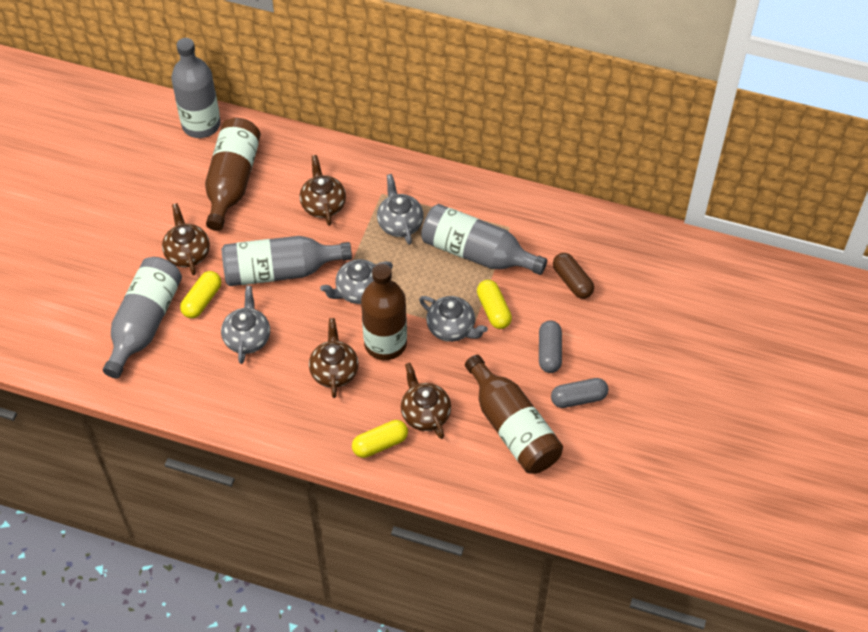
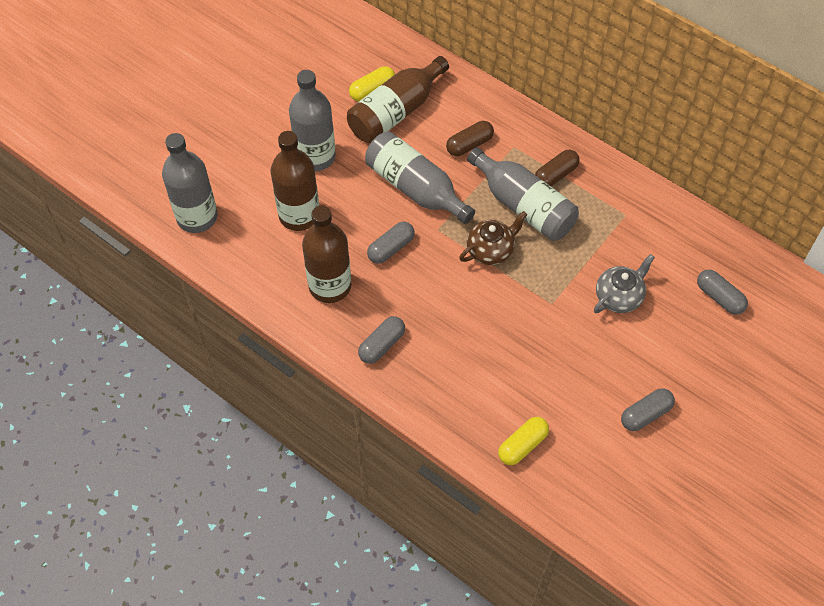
brown capsule: [553,253,594,299] = 1 -> [446,121,494,156] [535,150,579,186] = 2
brown teapot: [162,203,210,275] [300,155,346,226] [309,318,359,398] [401,363,451,439] = 4 -> [459,211,527,265] = 1
grey capsule: [539,320,562,373] [551,378,609,408] = 2 -> [358,316,405,364] [367,222,415,264] [621,388,675,431] [697,269,748,315] = 4
grey teapot: [221,286,270,364] [320,259,393,304] [377,174,424,245] [419,296,488,342] = 4 -> [594,254,655,313] = 1
yellow capsule: [180,271,221,318] [352,420,408,458] [477,280,512,329] = 3 -> [349,66,395,101] [498,417,549,465] = 2

